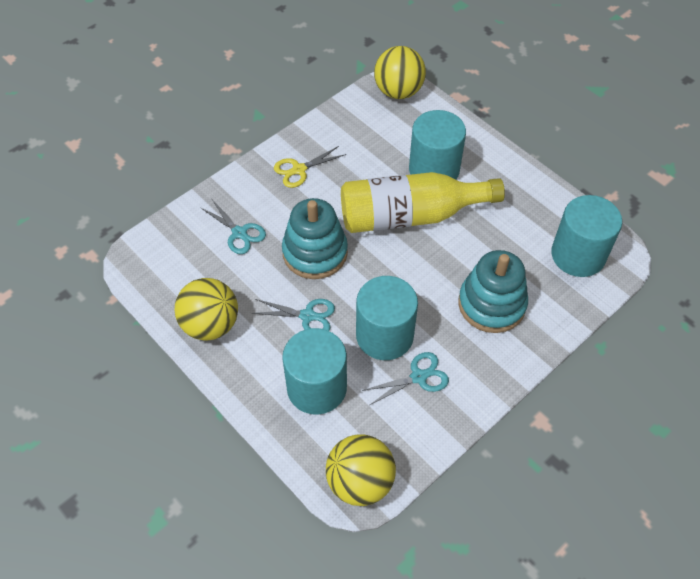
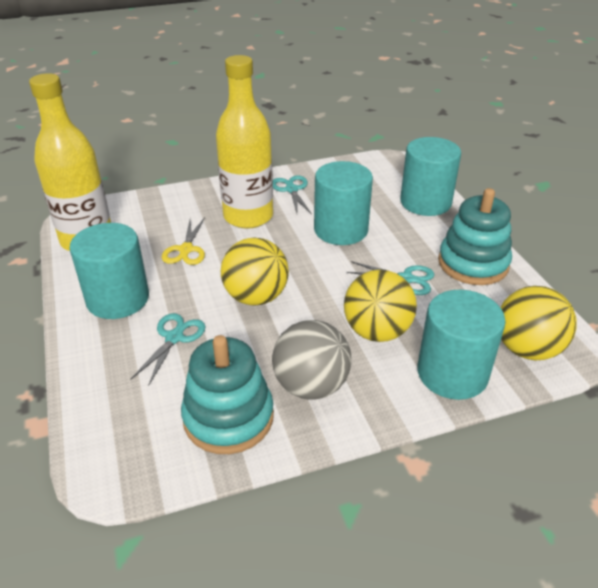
grey ball: none = 0 -> [272,320,351,400] = 1
yellow bottle: [341,172,505,233] = 1 -> [29,73,111,251] [216,55,273,229] = 2

